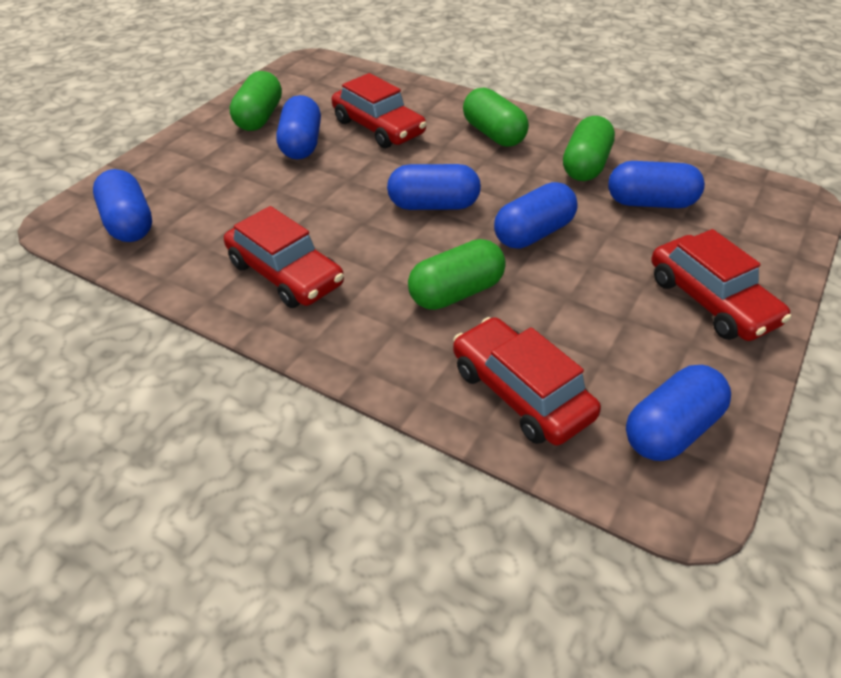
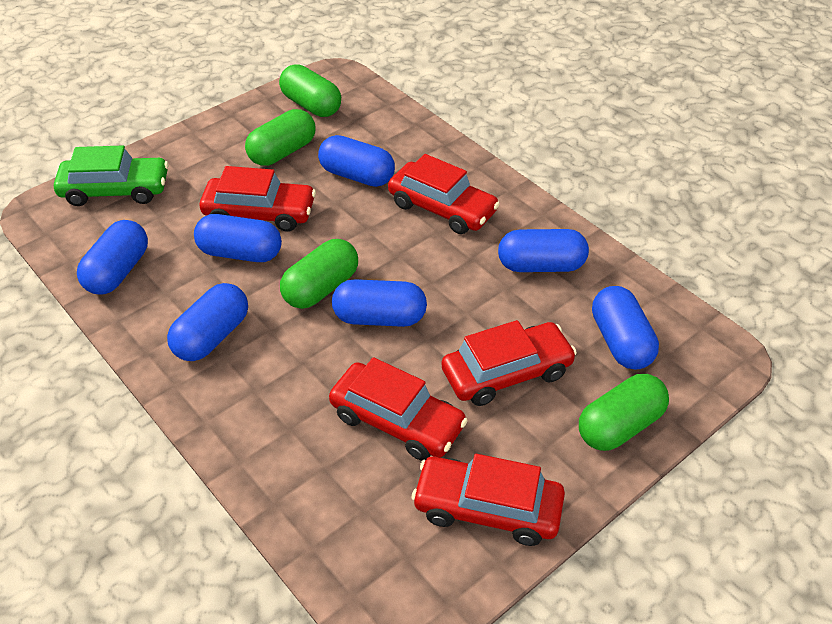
blue capsule: [93,169,152,242] [276,95,321,159] [387,164,481,210] [494,182,578,249] [608,161,705,208] [626,365,731,461] = 6 -> [77,220,148,294] [167,283,248,361] [194,214,282,262] [318,135,395,187] [332,279,427,327] [498,229,589,272] [592,286,659,369] = 7
green car: none = 0 -> [54,145,168,206] = 1
red car: [224,206,344,308] [332,73,427,148] [453,317,601,446] [651,229,791,341] = 4 -> [200,166,316,232] [329,357,468,461] [388,154,500,234] [412,454,565,546] [442,320,577,406] = 5

